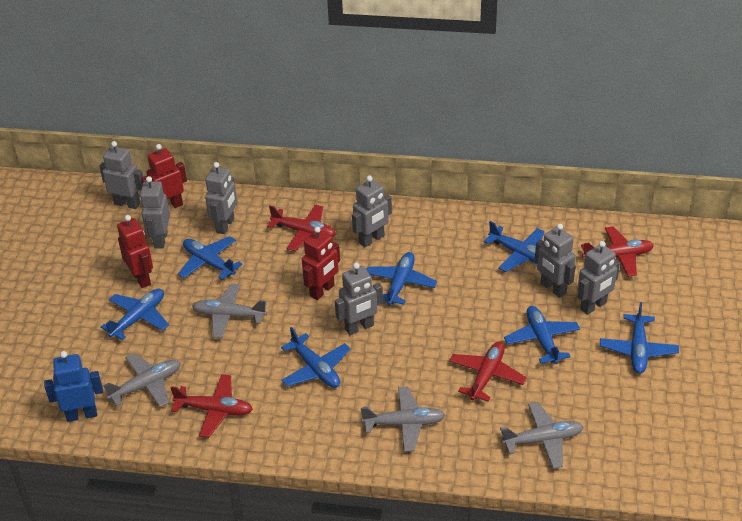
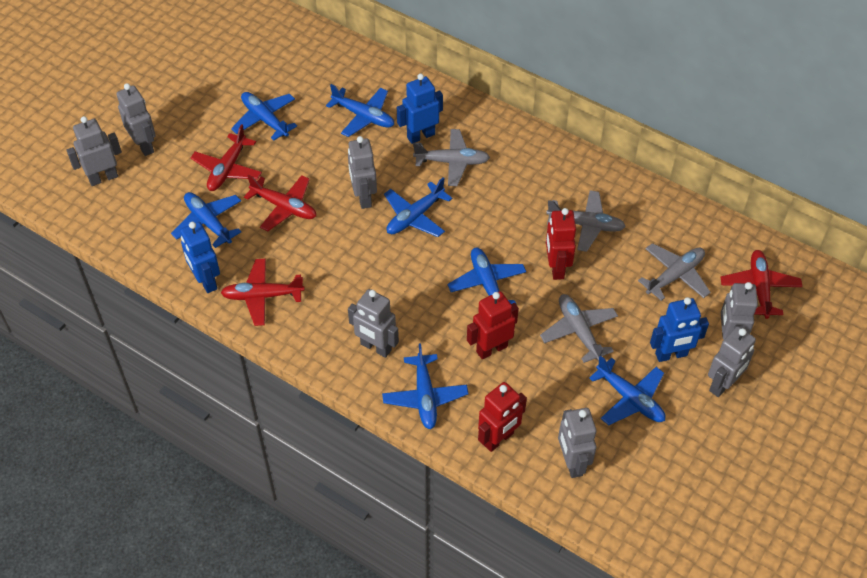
blue robot: [44,351,103,422] = 1 -> [180,222,220,293] [397,74,443,144] [650,297,709,362] = 3

